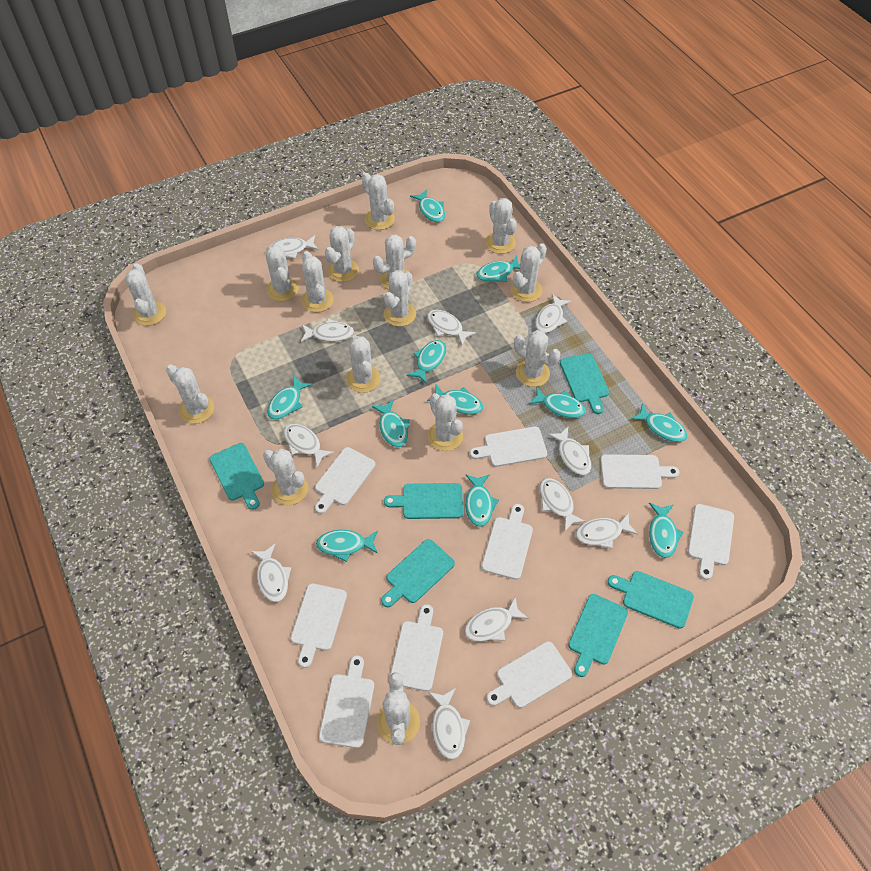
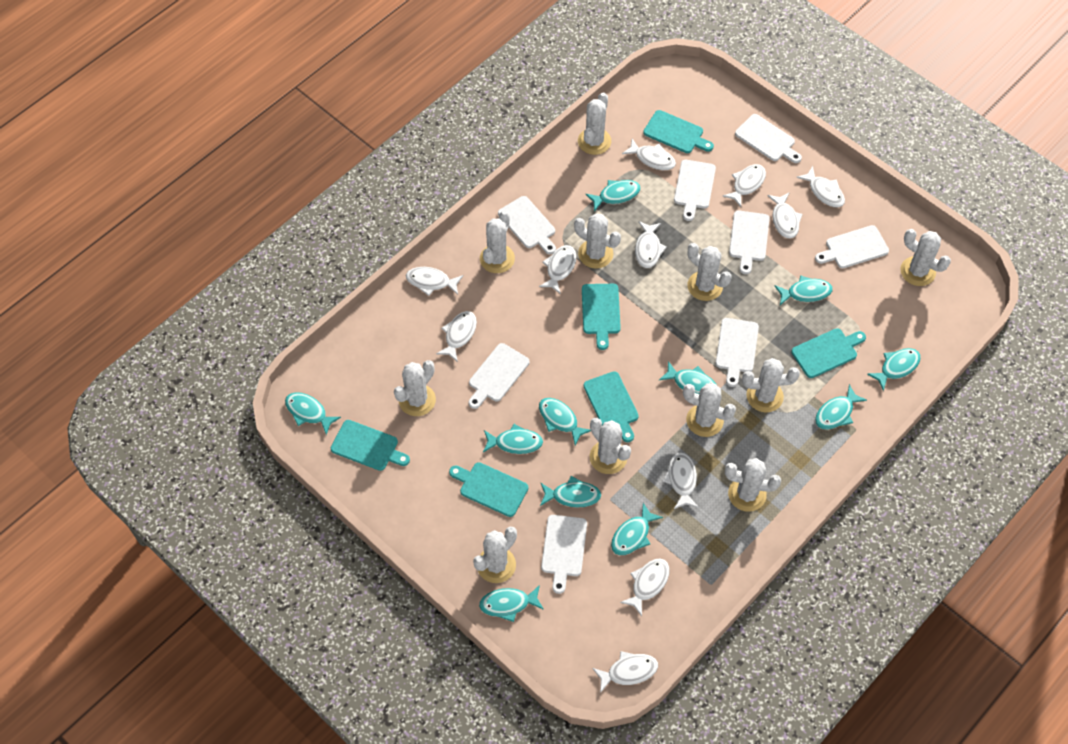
white cactus: [125,263,166,326] [166,364,214,424] [263,449,308,505] [266,245,299,301] [301,251,334,312] [325,226,359,282] [346,335,381,393] [362,173,395,230] [373,235,416,289] [377,672,420,745] [384,270,416,327] [427,393,463,451] [485,198,517,254] [510,243,547,302] [514,330,560,387] = 15 -> [394,360,436,416] [473,527,517,583] [480,211,515,273] [574,213,621,269] [578,93,611,155] [590,418,631,474] [683,383,736,437] [688,243,731,301] [725,458,781,512] [742,358,800,412] [900,229,951,286] = 11
white cutting board: [291,583,347,668] [315,447,375,514] [319,656,374,748] [390,604,443,691] [470,427,547,467] [482,504,533,580] [487,641,572,708] [600,454,679,489] [688,504,734,580] = 9 -> [469,343,529,409] [498,196,556,254] [541,515,587,594] [674,160,716,221] [716,318,759,387] [729,211,770,274] [735,114,802,163] [815,225,889,268] = 8

